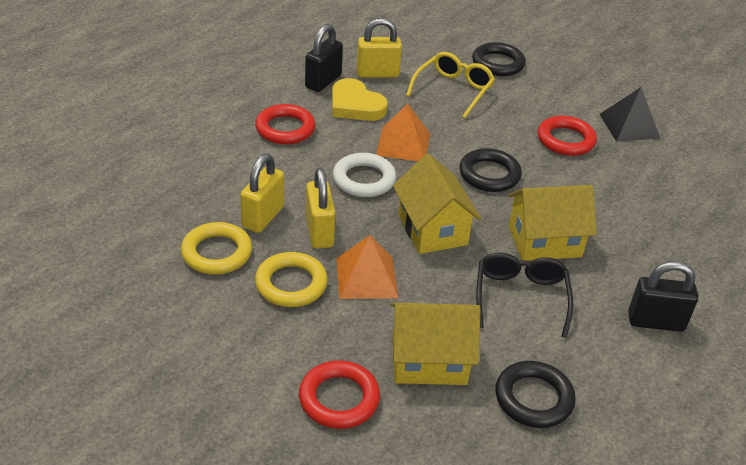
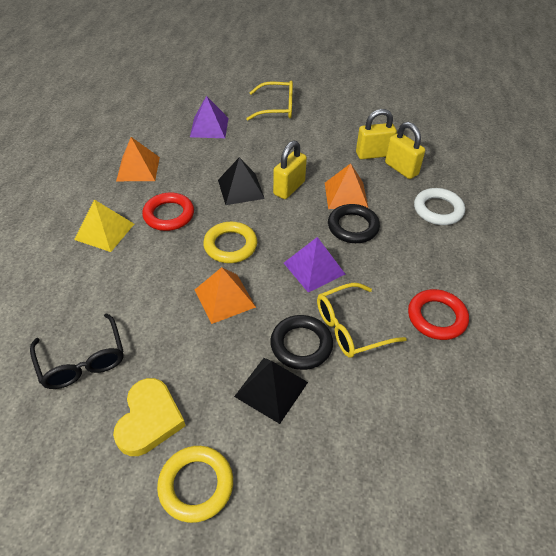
black padlock: [305,24,343,92] [628,261,698,332] = 2 -> none = 0
black pyramid: [600,87,660,142] = 1 -> [218,157,265,205] [234,358,308,424] = 2
black ring: [460,148,522,192] [472,42,526,76] [495,361,576,428] = 3 -> [270,315,333,370] [328,204,380,243] = 2
orange pyramid: [336,235,398,299] [376,104,430,161] = 2 -> [116,137,160,181] [195,267,256,324] [325,163,368,209] = 3
purple pyramid: none = 0 -> [190,96,228,138] [284,237,345,293] = 2
red ring: [255,104,316,144] [299,360,380,429] [538,116,597,156] = 3 -> [142,193,194,231] [408,289,469,340] = 2
yellow glasses: [406,52,495,119] = 1 -> [246,81,293,121] [317,283,407,358] = 2
yellow house: [391,303,480,385] [393,154,481,254] [508,185,597,261] = 3 -> none = 0
yellow pyramid: none = 0 -> [74,200,134,252] = 1

